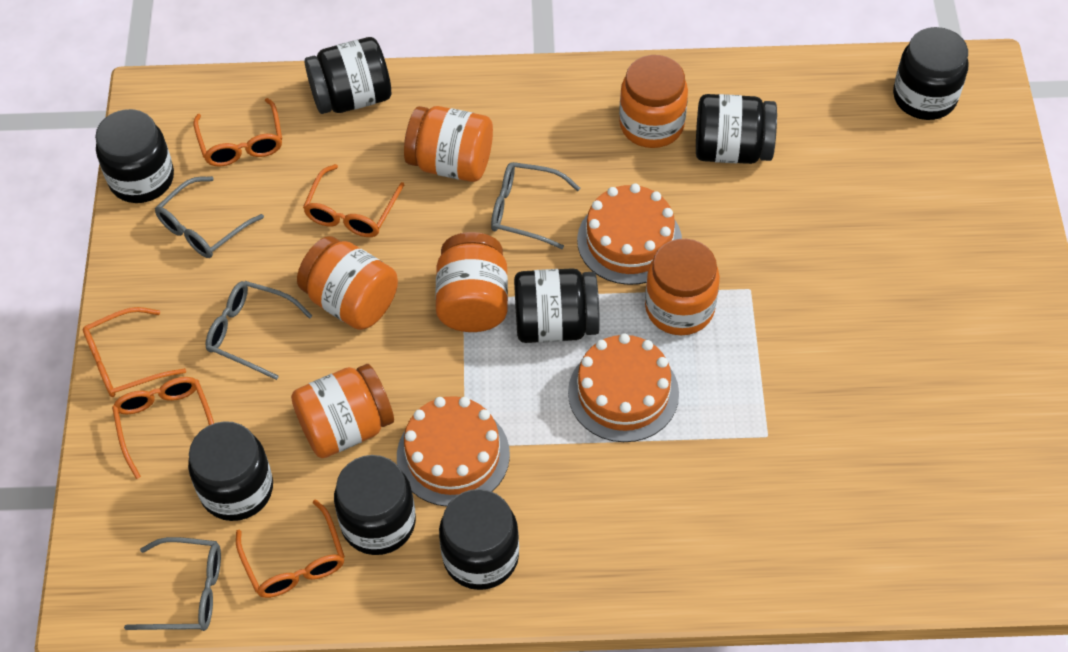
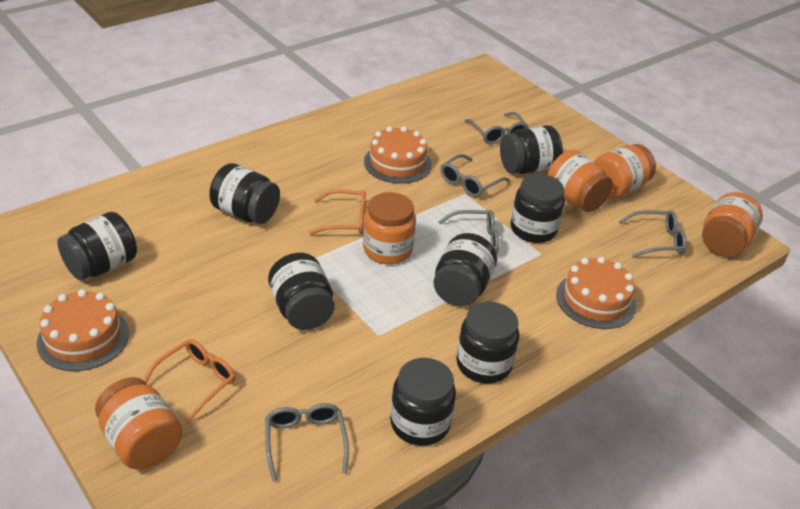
grey glasses: [124,537,221,631] [155,176,264,258] [205,281,313,380] [491,162,580,249] = 4 -> [265,403,349,482] [438,210,499,254] [441,154,509,197] [464,112,529,144] [619,210,687,258] = 5
orange glasses: [83,307,186,397] [112,377,214,479] [193,98,282,166] [236,499,345,598] [303,164,404,237] = 5 -> [144,339,235,424] [309,189,366,235] = 2
orange jar: [291,364,394,458] [297,236,398,330] [404,106,493,182] [435,232,508,332] [619,55,688,148] [645,239,720,335] = 6 -> [95,377,183,469] [363,192,416,264] [547,150,613,212] [594,144,656,199] [702,192,763,256] = 5

